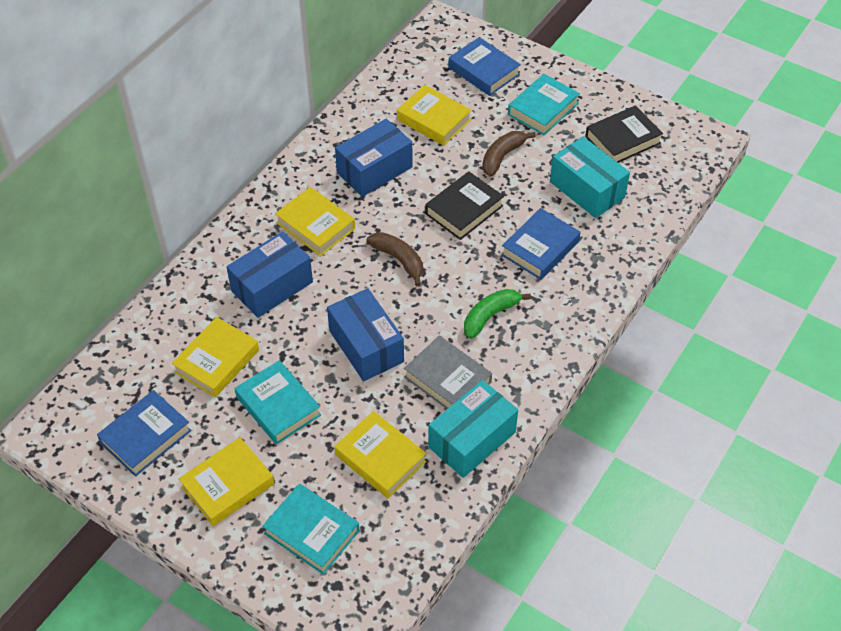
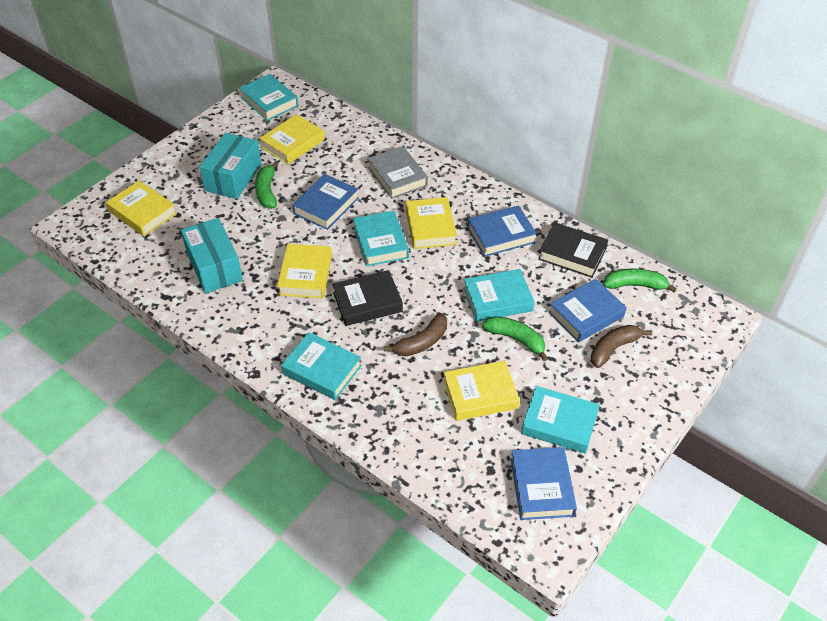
blue book: [97,390,192,477] [449,37,521,96] [501,208,581,280] = 3 -> [292,174,359,230] [467,205,537,257] [510,447,577,520] [548,279,627,343] = 4
blue box: [226,231,313,318] [327,288,404,381] [335,119,413,197] = 3 -> none = 0
green banana: [464,289,531,339] = 1 -> [255,161,278,209] [482,316,548,361] [603,269,677,292] = 3
turquoise book: [235,360,321,445] [263,484,360,575] [508,74,580,135] = 3 -> [239,74,298,121] [281,332,362,400] [353,211,409,267] [463,269,535,322] [521,386,600,454] = 5

